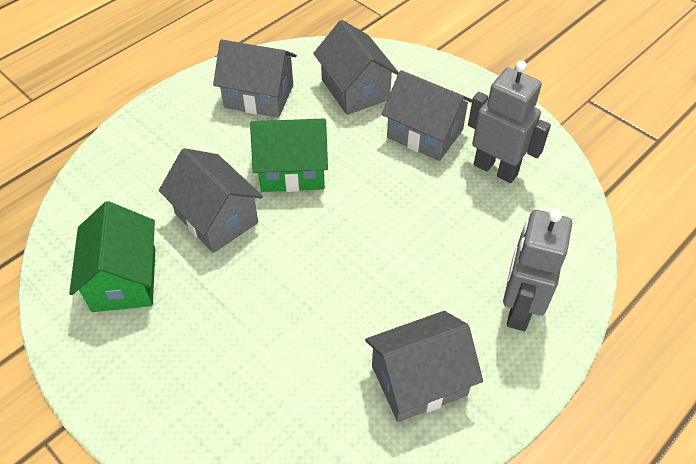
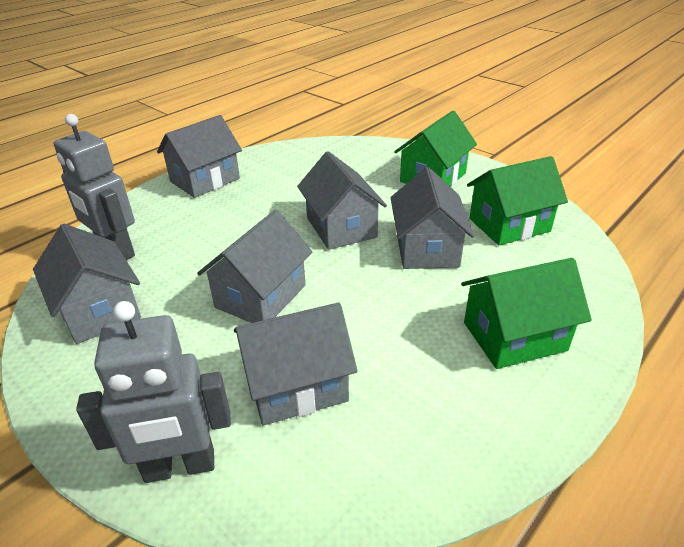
green house: [69,201,155,312] [250,119,328,192] = 2 -> [394,111,477,186] [461,258,592,369] [467,156,568,245] = 3
grey house: [159,148,263,253] [213,39,297,118] [313,20,399,115] [365,311,483,422] [382,70,472,161] = 5 -> [33,224,141,344] [157,115,242,198] [197,210,312,323] [234,302,358,425] [297,151,387,250] [391,167,474,269] = 6

